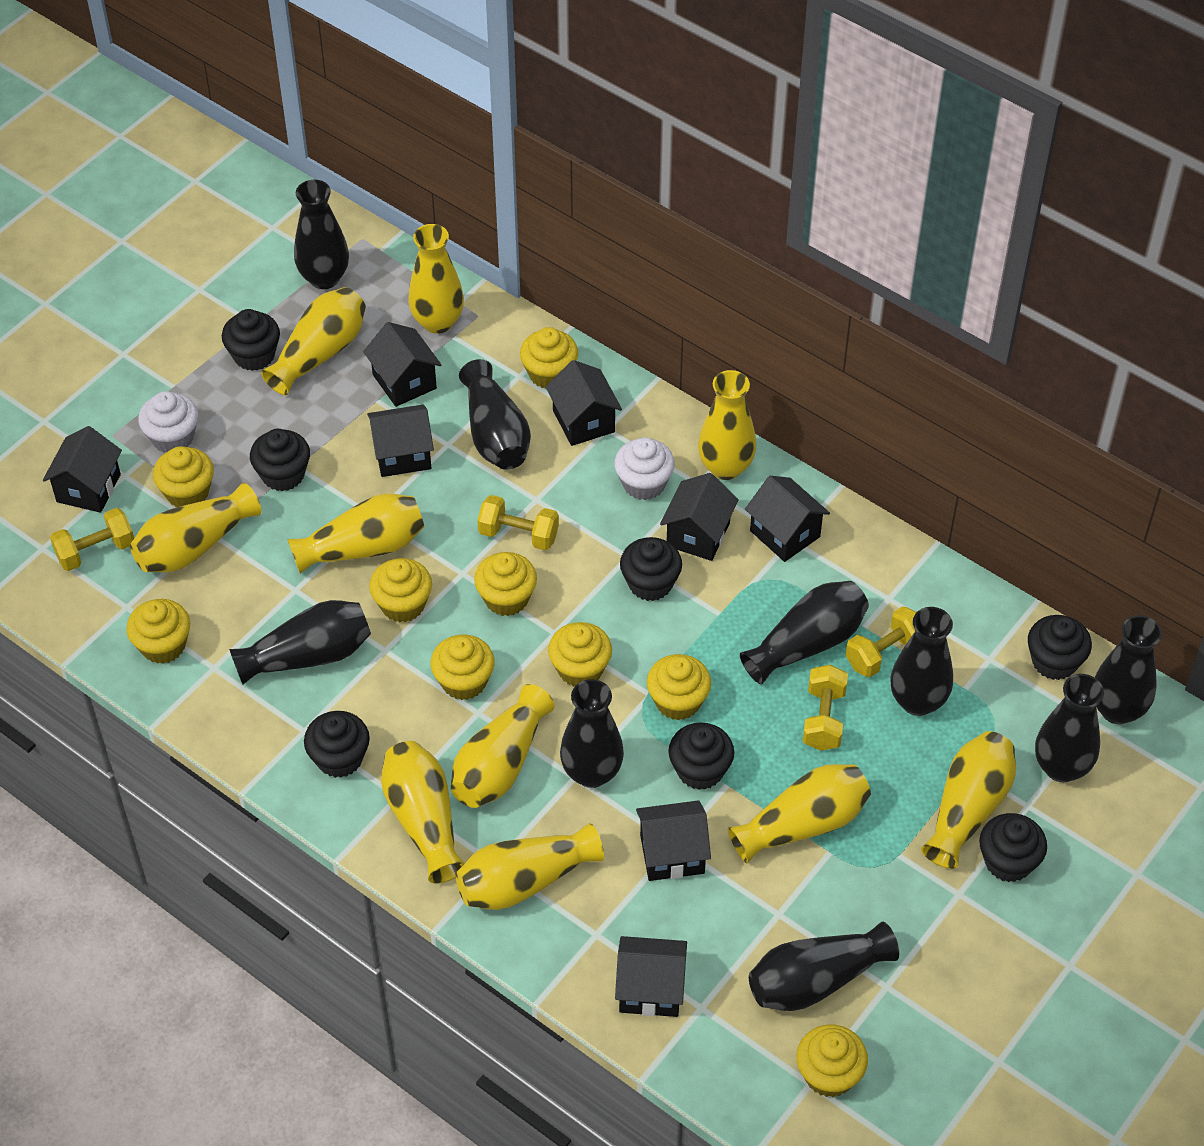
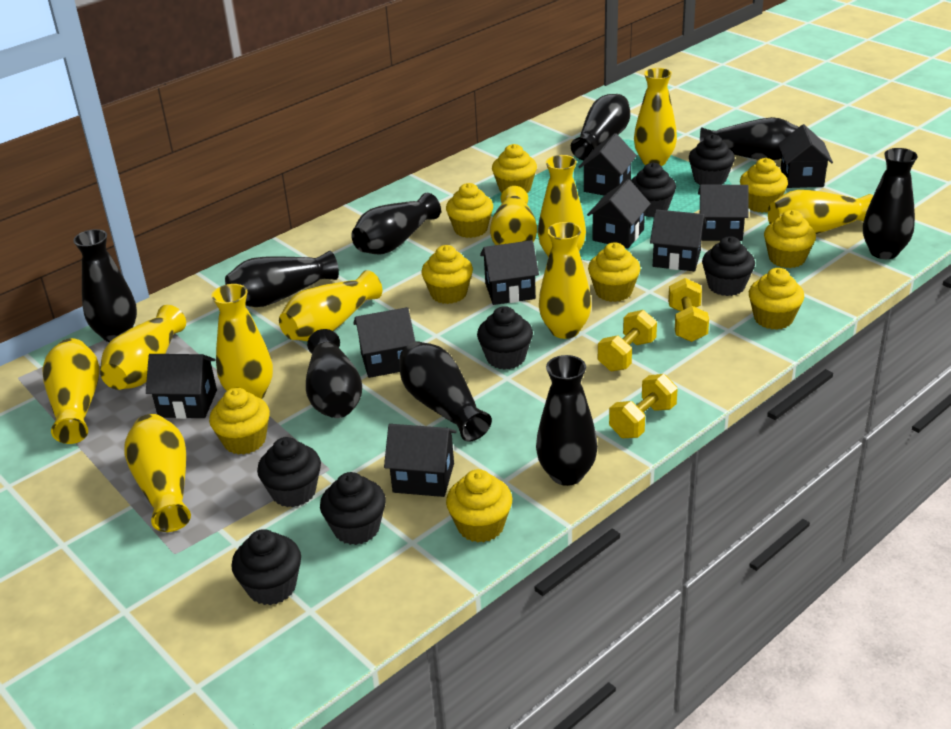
black house: [43,426,122,513] [363,322,441,407] [367,404,434,477] [546,360,622,446] [615,936,687,1017] [636,800,711,881] [660,473,739,561] [745,476,830,562] = 8 -> [146,354,217,419] [353,307,415,378] [384,424,456,497] [480,240,539,305] [579,133,637,195] [587,179,651,249] [650,209,706,271] [698,184,748,241] [778,124,833,188] = 9
white cupcake: [138,391,198,453] [614,437,675,500] = 2 -> none = 0
yellow dumbbell: [50,508,134,571] [477,495,559,551] [803,665,848,751] [846,606,917,677] = 4 -> [598,310,657,371] [609,374,678,438] [668,278,709,342] = 3

